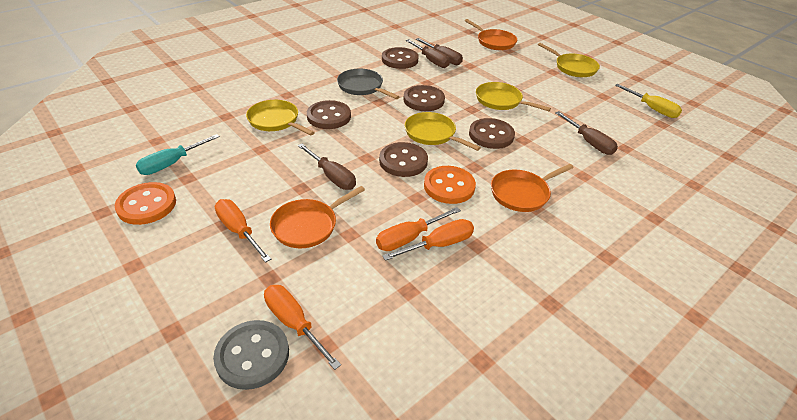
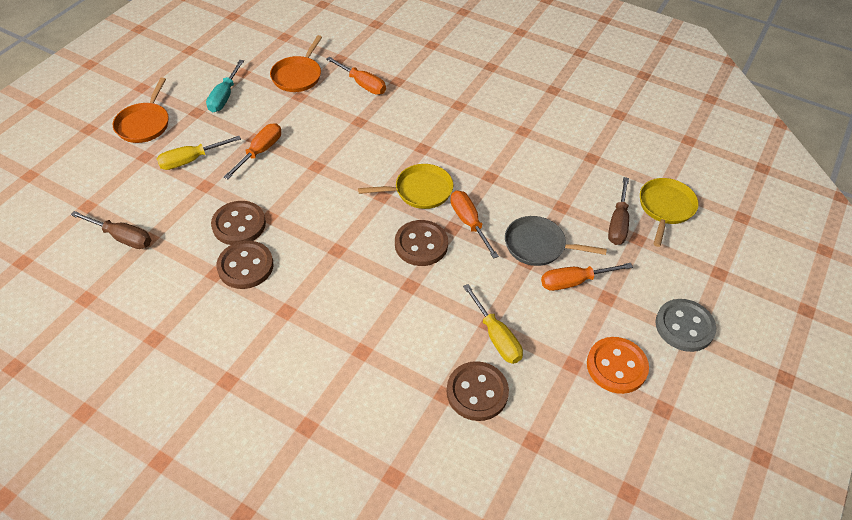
brown button: [307,100,351,129] [379,142,428,177] [382,47,419,69] [403,85,445,111] [469,118,515,149] = 5 -> [211,201,266,245] [216,241,274,289] [395,220,448,266] [447,361,509,421] = 4
brown screwdriver: [298,144,356,190] [406,39,450,68] [416,38,463,65] [555,111,618,155] = 4 -> [71,211,151,249] [608,177,629,245] = 2
orange button: [115,182,176,225] [424,166,476,204] = 2 -> [587,337,649,394] = 1
orange pan: [270,186,365,248] [465,19,517,50] [491,164,574,212] = 3 -> [113,78,169,143] [270,35,322,92] = 2
yellow pan: [246,100,315,135] [405,112,481,151] [476,82,551,111] [538,43,600,77] = 4 -> [358,164,453,209] [640,178,699,247] = 2
yellow screwdriver: [615,84,682,118] = 1 -> [157,136,241,170] [463,284,523,364] = 2

